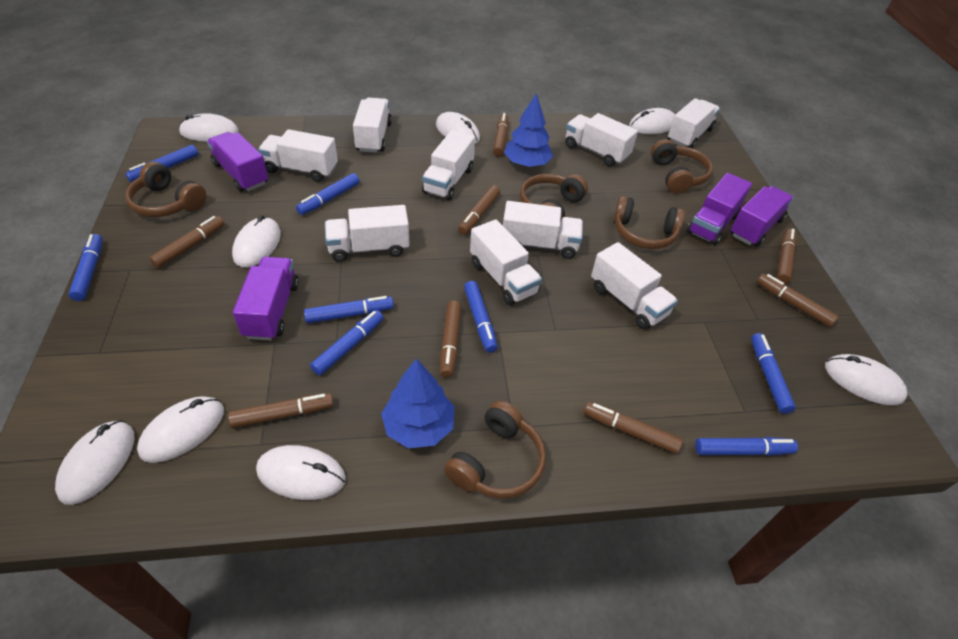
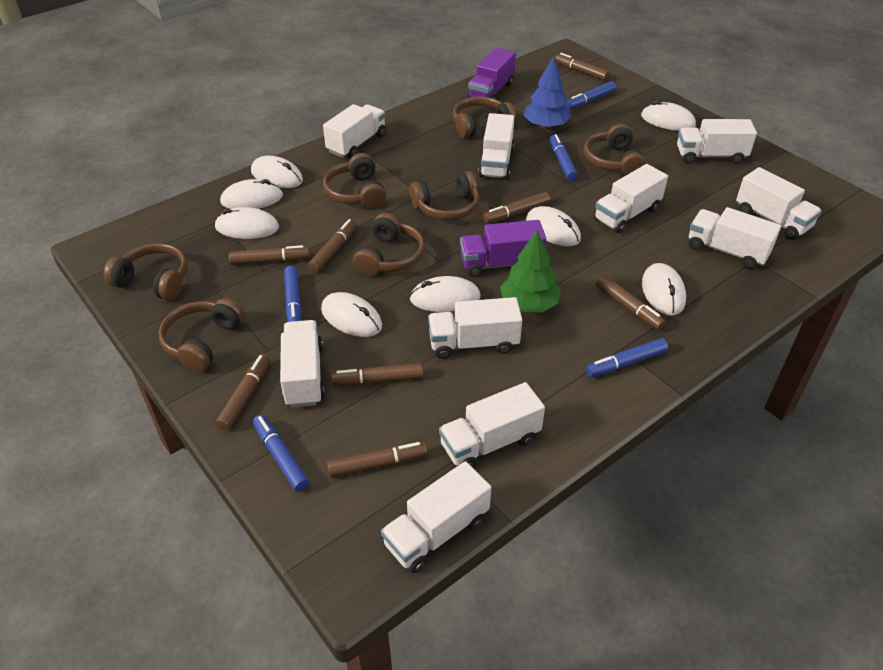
blue marker: [68,234,103,301] [125,145,198,182] [296,173,360,215] [304,296,394,323] [310,310,384,375] [464,281,498,353] [695,437,798,456] [751,333,796,414] = 8 -> [253,415,309,492] [284,266,302,322] [549,134,578,181] [566,81,616,109] [586,338,668,377] = 5
blue tree: [381,358,455,448] [504,93,553,167] = 2 -> [524,57,571,129] = 1
brown headphones: [125,162,206,217] [444,401,546,499] [520,174,588,220] [614,196,685,249] [651,139,713,194] = 5 -> [104,243,188,301] [158,298,244,372] [323,153,386,209] [353,213,425,276] [409,171,479,220] [453,97,516,138] [584,124,646,176] = 7
green tree: none = 0 -> [500,230,561,313] = 1
purple truck: [207,132,268,192] [233,257,299,341] [687,173,752,245] [730,186,794,247] = 4 -> [460,220,546,277] [467,48,516,99] = 2
white truck: [258,129,338,182] [325,205,410,262] [353,97,392,153] [422,130,475,200] [470,219,542,305] [503,201,583,259] [565,113,638,166] [591,242,678,329] [668,98,720,148] = 9 -> [280,320,325,407] [323,104,386,158] [381,461,491,573] [428,297,522,359] [439,382,545,468] [478,113,514,180] [594,164,668,233] [677,119,757,164] [689,207,781,269] [736,167,822,240] = 10

